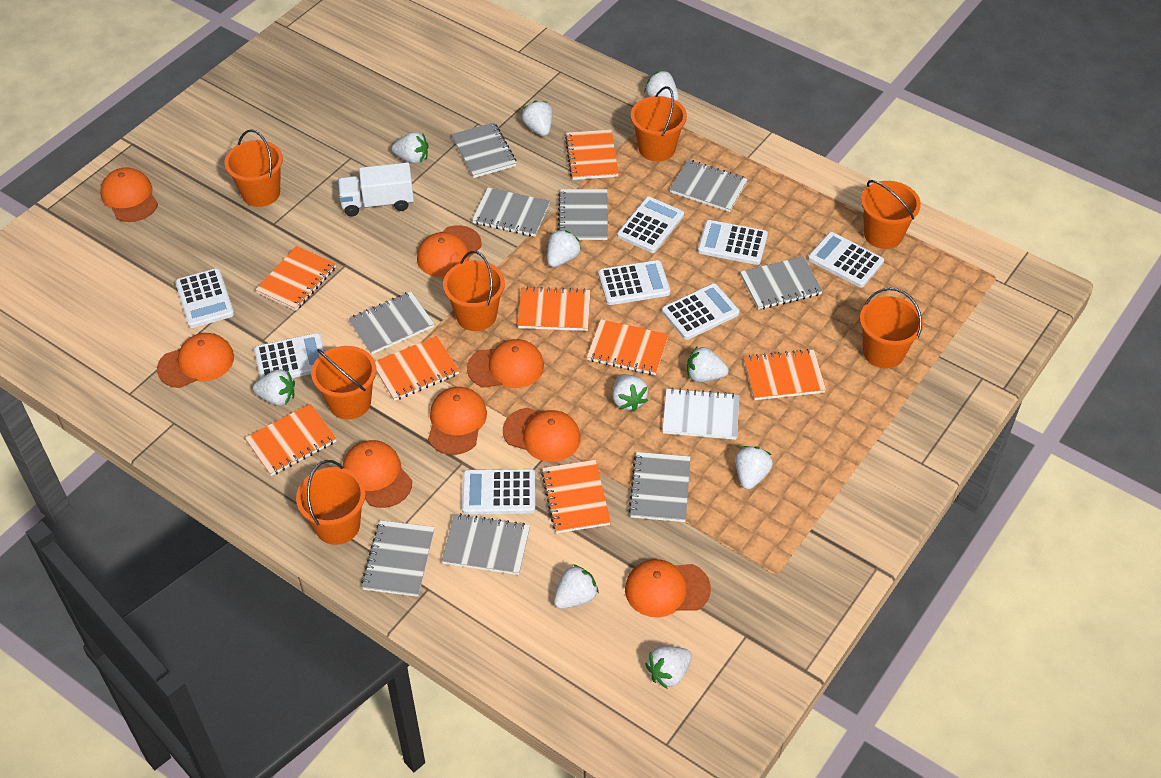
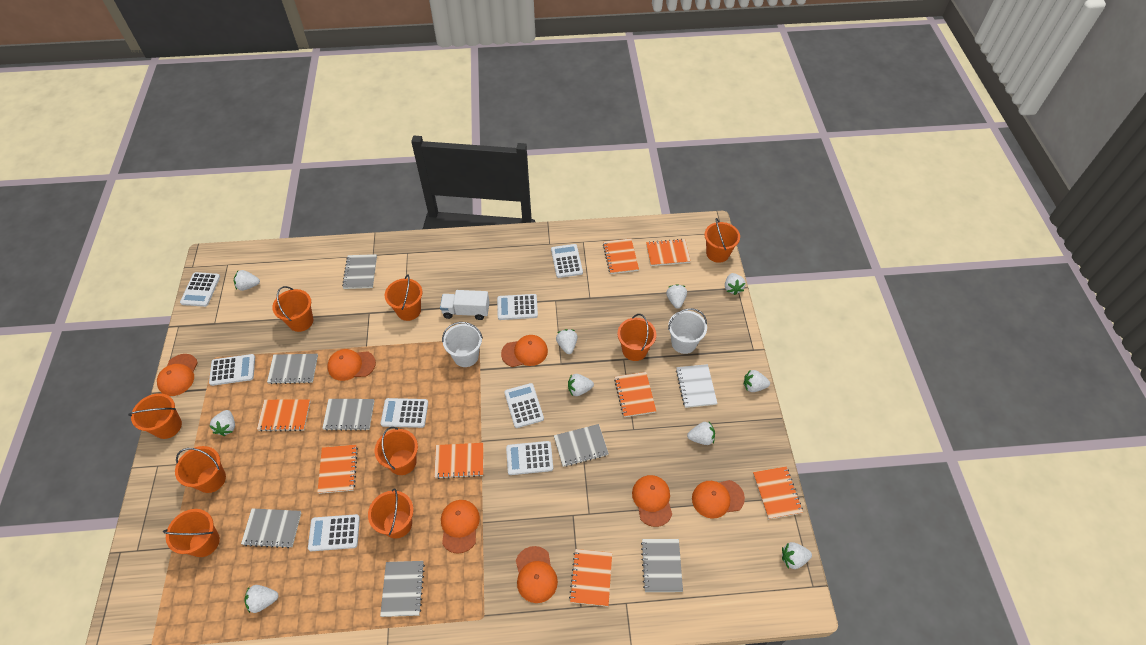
grey notebook: [349,291,434,354] [361,520,435,597] [441,513,530,575] [451,122,516,178] [472,188,550,237] [558,189,608,240] [628,452,690,522] [670,160,748,212] [740,256,823,310] = 9 -> [241,508,302,548] [267,354,318,384] [322,399,374,431] [342,254,377,289] [380,561,425,617] [554,424,609,467] [641,539,683,592] = 7
orange bucket: [224,129,283,207] [296,460,366,545] [311,346,376,420] [443,251,505,331] [631,86,687,161] [860,288,924,368] [861,180,921,249] = 7 -> [128,393,182,439] [163,509,220,557] [175,446,226,493] [272,286,313,332] [368,489,414,539] [375,427,418,475] [385,275,422,321] [617,314,656,361] [704,218,740,263] = 9
orange cap: [100,167,158,222] [157,333,234,388] [343,440,412,508] [417,225,482,277] [428,387,487,455] [467,339,544,388] [503,408,580,462] [625,559,711,617] = 8 -> [157,354,198,396] [327,349,376,381] [441,500,480,554] [501,335,548,367] [516,546,558,603] [632,475,672,527] [692,480,745,519] = 7
white bucket: none = 0 -> [442,322,483,367] [668,308,707,354] = 2

